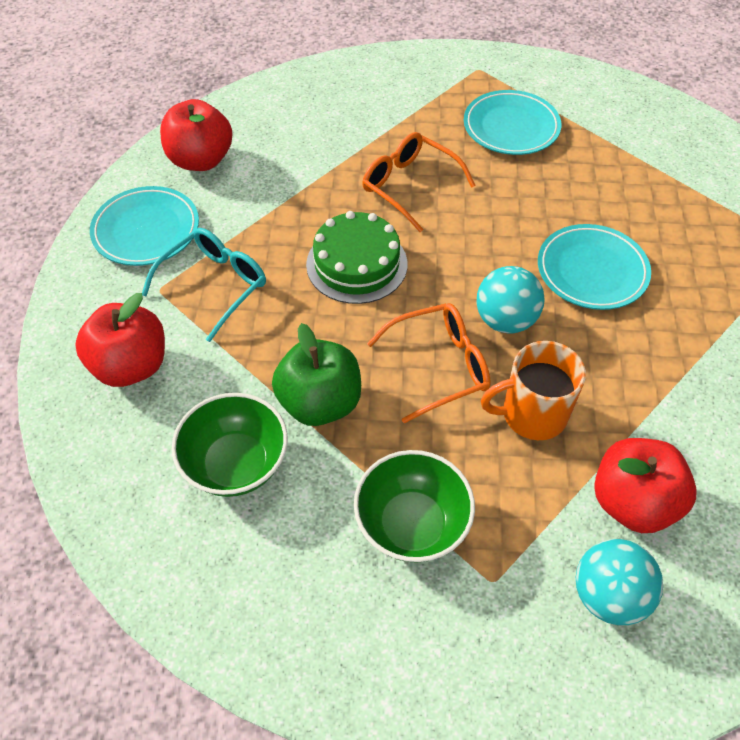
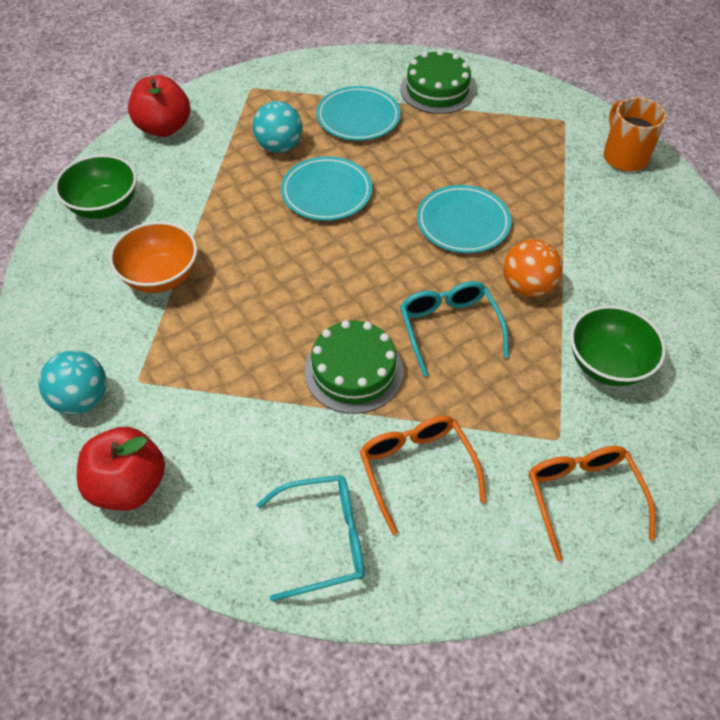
green apple: [272,323,361,426] = 1 -> none = 0
green cake: [306,211,407,304] = 1 -> [304,320,403,414] [400,50,475,114] = 2
orange ball: none = 0 -> [503,239,562,297] = 1
orange bowl: none = 0 -> [109,221,197,293] = 1
red apple: [75,293,165,387] [160,99,233,171] [594,438,697,533] = 3 -> [77,427,165,511] [128,75,190,137] = 2
turquoise glasses: [142,228,266,342] = 1 -> [257,475,365,601] [400,281,509,377] = 2

